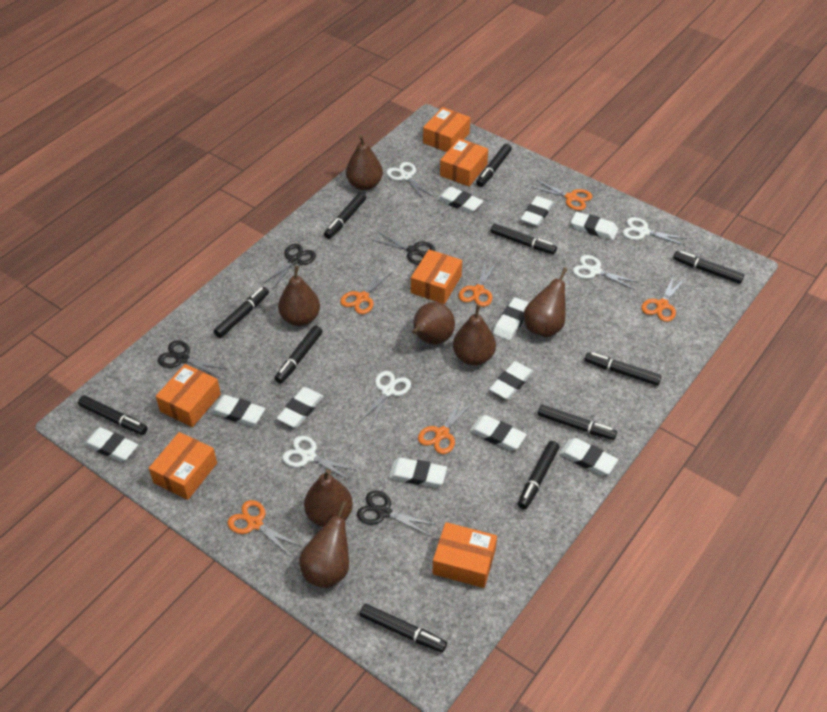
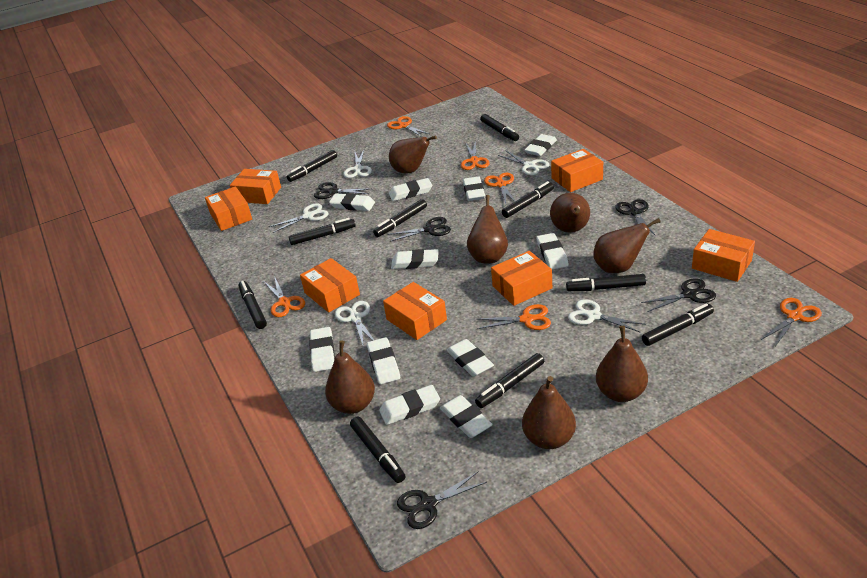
black marker: [78,395,148,435] [214,287,269,338] [275,326,322,384] [324,192,366,239] [360,604,447,652] [476,144,512,187] [491,224,557,254] [518,441,559,509] [538,405,617,440] [585,352,662,386] [673,251,744,284] = 11 -> [238,281,267,329] [287,150,337,182] [288,218,356,245] [350,417,405,483] [373,199,427,237] [475,353,544,408] [480,114,519,141] [502,181,554,218] [566,274,646,291] [642,303,714,346] = 10
black scissors: [158,340,226,378] [262,244,316,289] [357,490,436,536] [372,232,435,265] = 4 -> [314,182,372,199] [387,217,451,242] [397,471,487,529] [615,199,655,235] [641,278,716,312] = 5
orange box: [149,432,217,500] [156,364,221,427] [411,250,462,304] [423,107,470,152] [433,522,497,588] [440,138,488,186] = 6 -> [205,186,252,231] [230,169,281,204] [300,258,360,313] [383,282,447,340] [491,251,552,306] [551,149,603,192] [692,229,755,282] = 7

